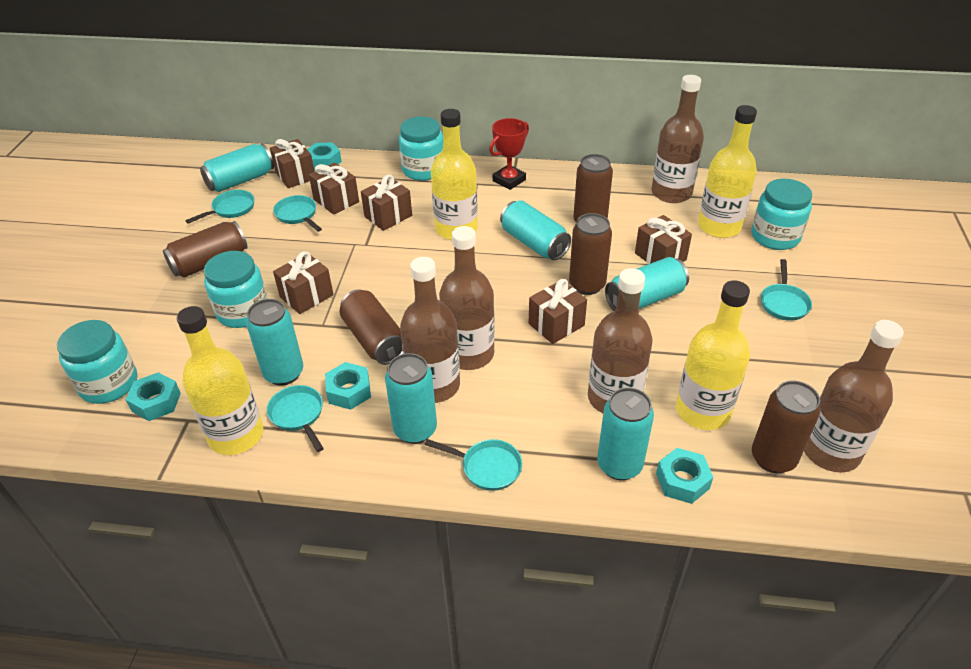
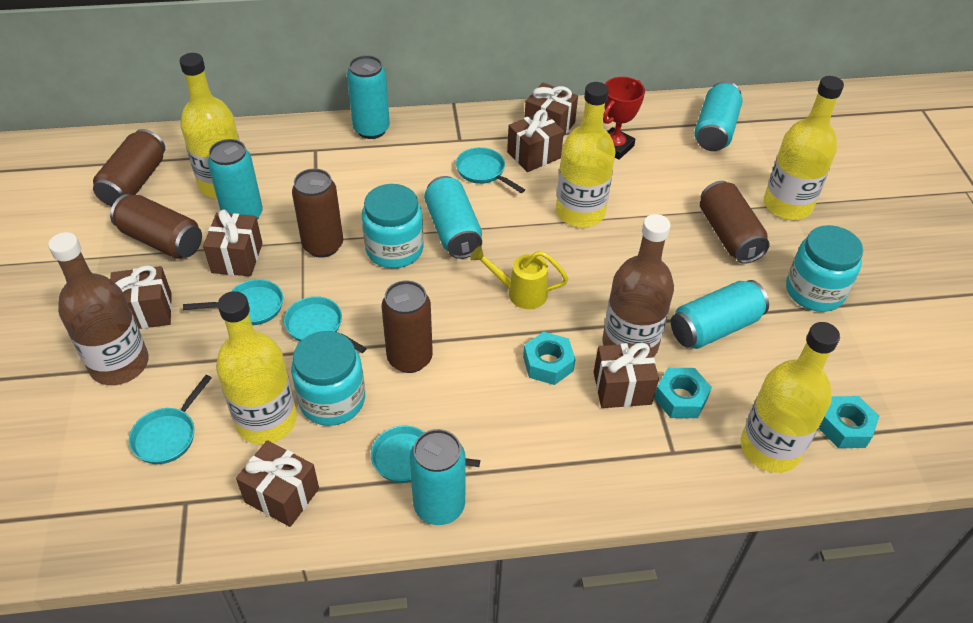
brown bottle: [400,257,460,403] [439,226,495,370] [588,268,653,413] [651,75,704,203] [804,320,904,472] = 5 -> [48,232,149,385] [602,214,674,357] = 2
turquoise jar: [57,320,138,404] [204,251,268,328] [399,116,443,181] [751,179,812,250] = 4 -> [291,331,365,426] [362,184,424,268] [786,225,863,312] = 3
turquoise nut: [126,372,181,421] [307,142,342,171] [325,362,371,410] [656,448,713,504] = 4 -> [523,332,575,385] [654,368,712,418] [819,396,879,448] = 3
yellow bottle: [177,306,264,455] [431,109,478,240] [676,280,750,430] [698,105,757,238] = 4 -> [179,53,240,198] [216,291,297,444] [556,82,616,227] [741,322,840,473] [764,76,844,220] = 5
yellow watering can: none = 0 -> [470,246,568,309] = 1

